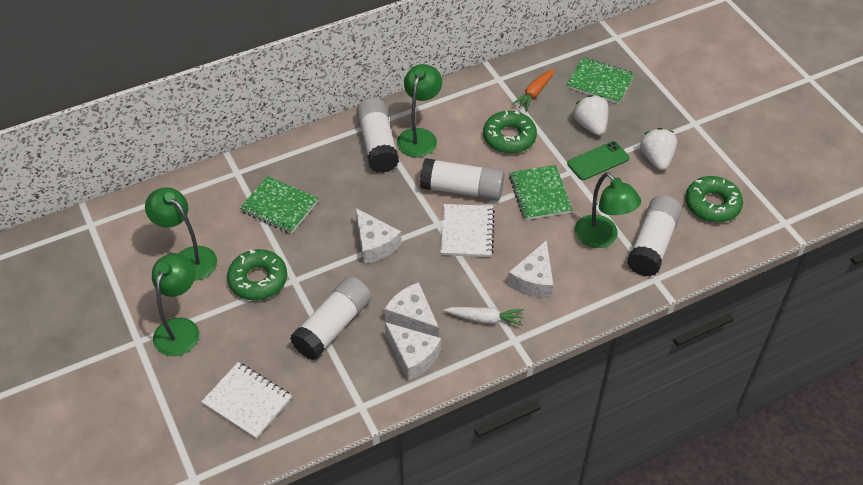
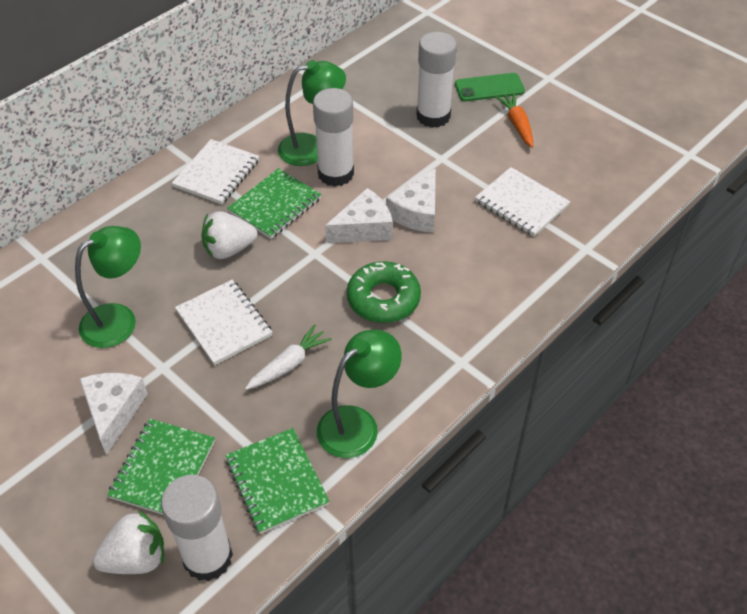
green donut: [227,249,287,300] [483,110,537,154] [685,176,743,223] = 3 -> [347,261,421,323] = 1
green lamp: [145,187,217,281] [152,253,199,356] [397,64,442,157] [575,172,641,248] = 4 -> [75,226,141,348] [278,60,346,166] [317,330,402,458] = 3
white cheese: [356,209,402,264] [384,282,439,337] [385,322,441,381] [508,240,553,298] = 4 -> [80,373,148,455] [325,188,393,243] [386,169,436,233] = 3
white glue stick: [290,276,372,360] [356,98,399,173] [420,158,504,201] [627,195,682,277] = 4 -> [161,475,233,581] [313,88,354,187] [416,32,457,128] = 3
white notebook: [201,362,292,439] [440,204,495,257] = 2 -> [172,139,259,205] [175,280,272,365] [475,167,570,237] = 3

